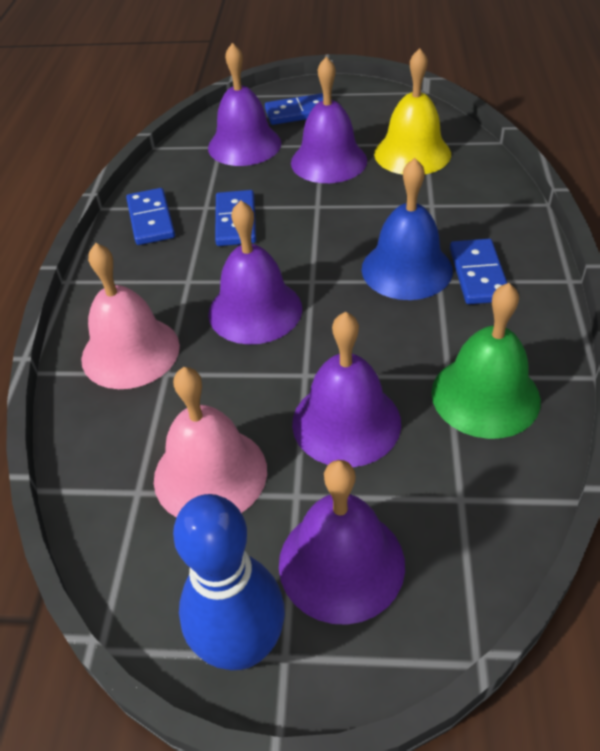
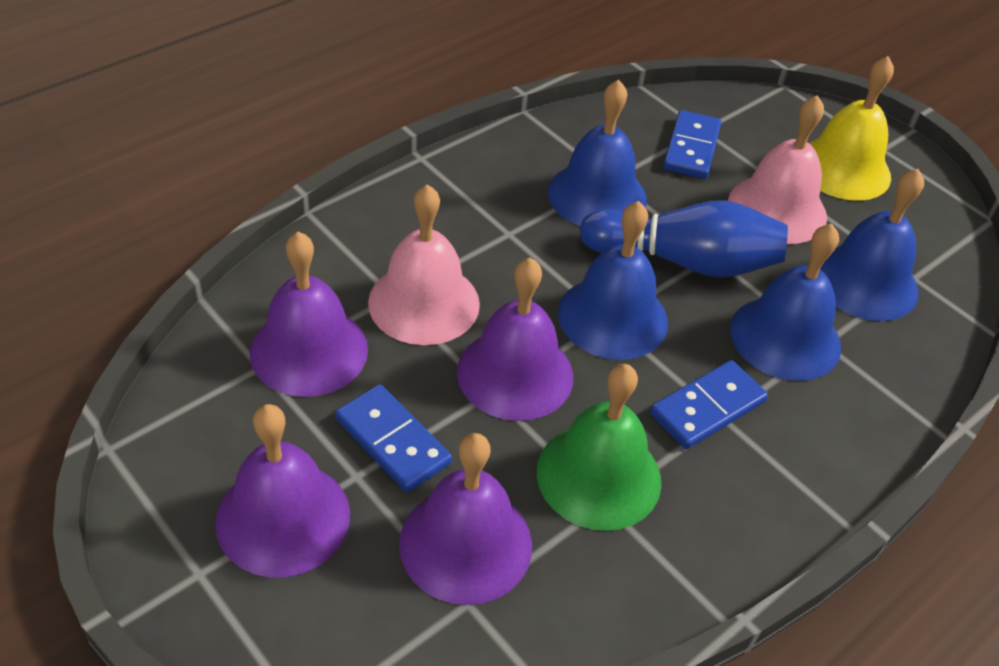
blue bell: [362,158,453,300] = 1 -> [548,79,647,226] [558,201,668,360] [730,224,841,381] [820,169,924,321] = 4
blue domino: [126,188,175,245] [215,190,256,246] [265,93,323,125] [450,239,507,304] = 4 -> [335,384,452,492] [650,360,768,449] [663,110,721,179] = 3
purple bell: [208,43,281,166] [208,200,302,344] [279,460,405,625] [291,56,367,183] [292,312,401,467] = 5 -> [215,404,350,577] [250,232,368,397] [399,433,532,605] [457,258,573,421] = 4

